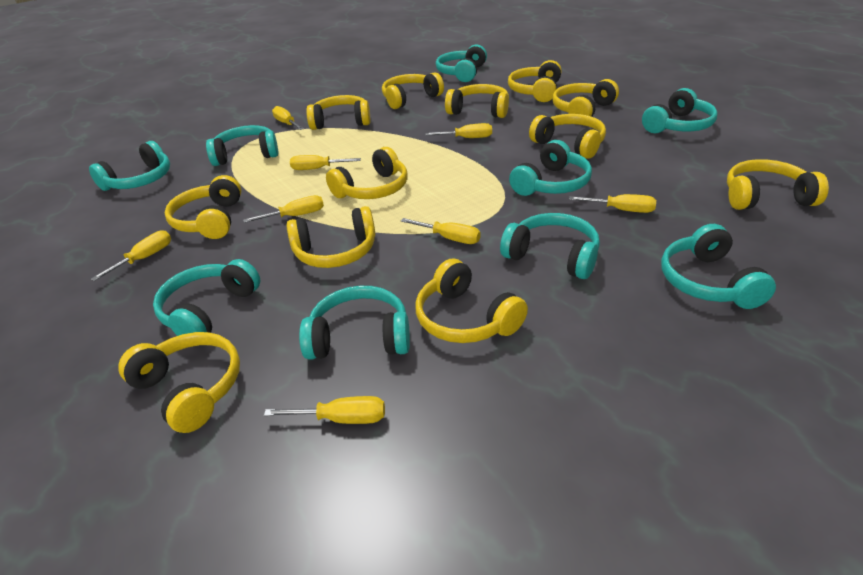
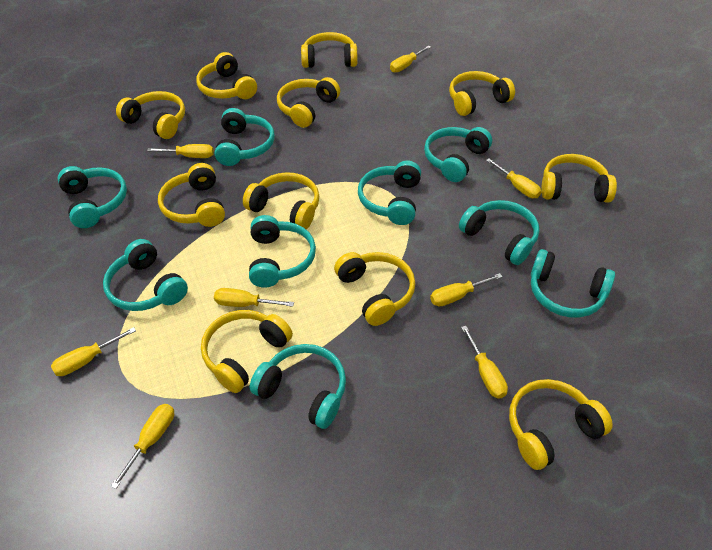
yellow headphones: [119,332,240,433] [165,175,241,239] [286,206,375,268] [306,95,371,130] [326,147,408,199] [382,72,444,109] [415,259,528,343] [445,84,509,118] [508,60,562,102] [529,114,606,159] [552,79,619,117] [727,159,829,210] = 12 -> [116,91,185,139] [158,163,225,227] [196,52,257,99] [201,310,293,393] [243,172,320,229] [277,77,340,128] [301,32,357,68] [334,252,415,326] [449,71,515,116] [509,379,613,470] [541,154,617,203] = 11

